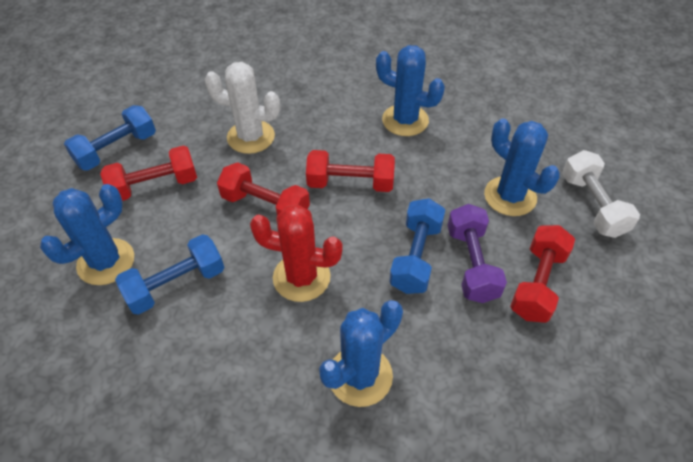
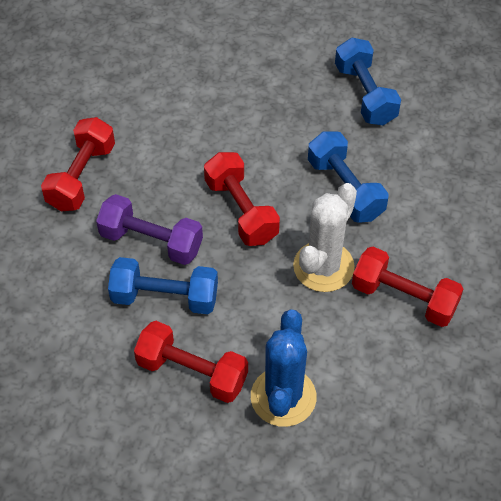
blue cactus: [40,184,134,285] [319,300,403,407] [376,45,445,136] [484,118,560,216] = 4 -> [251,310,316,427] = 1
red cactus: [250,204,343,302] = 1 -> none = 0
white dumbbell: [562,150,640,238] = 1 -> none = 0

